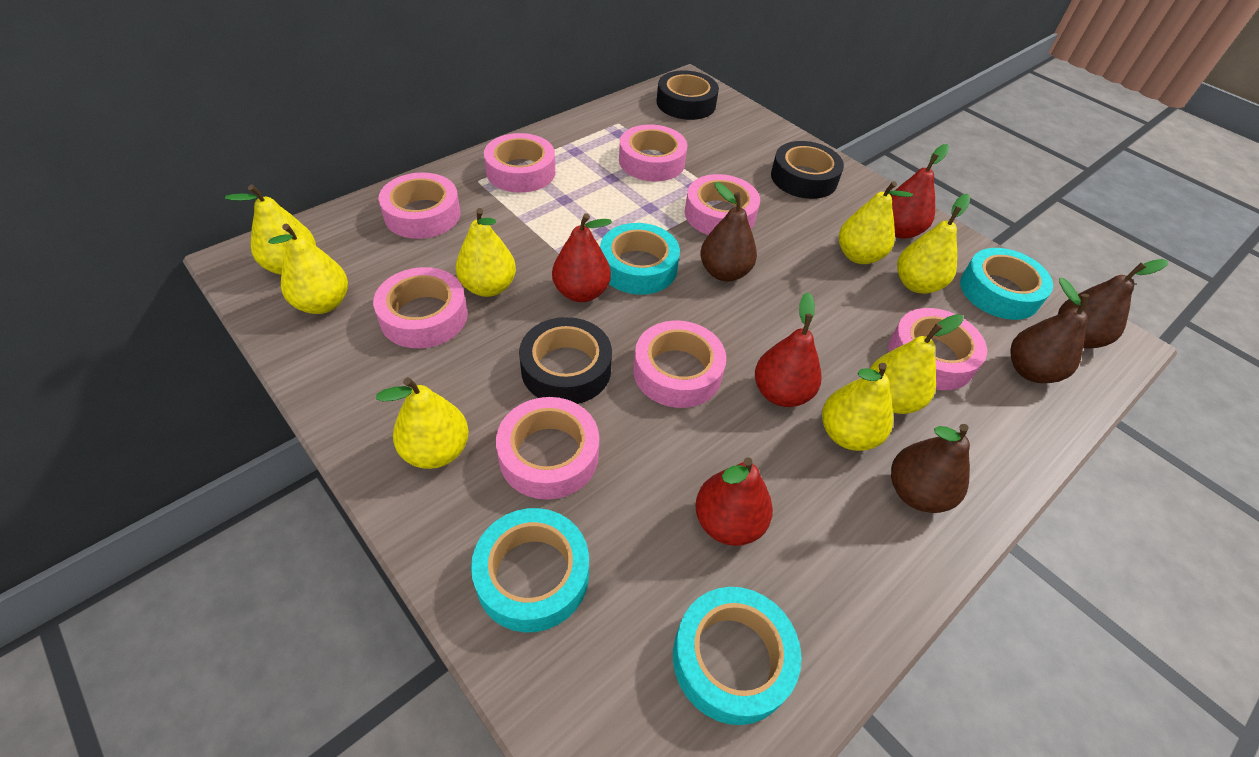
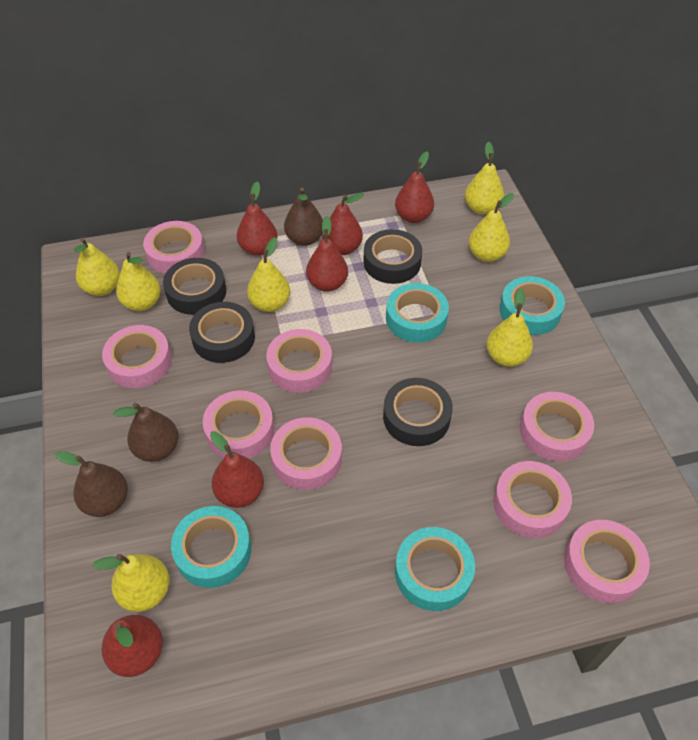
black tape: [519,317,612,404] [657,70,719,120] [771,141,844,199] = 3 -> [163,258,226,315] [189,302,255,363] [363,229,422,284] [383,378,453,446] = 4
brown pear: [700,182,757,281] [891,424,970,513] [1010,278,1089,383] [1058,259,1168,349] = 4 -> [55,451,128,517] [113,403,179,462] [284,188,323,246] = 3
red pear: [552,213,612,302] [695,457,773,546] [755,292,822,407] [890,144,949,239] = 4 -> [102,615,163,677] [210,431,264,508] [237,182,277,256] [306,216,348,292] [322,193,364,255] [395,152,434,223] = 6
yellow pear: [225,185,316,275] [268,223,348,314] [376,377,469,469] [456,208,516,297] [822,363,893,451] [839,181,913,264] [870,314,963,414] [897,194,970,294] = 8 -> [74,238,120,296] [92,554,170,612] [116,252,161,311] [247,237,290,312] [465,142,504,214] [469,193,514,262] [486,288,533,367] = 7

